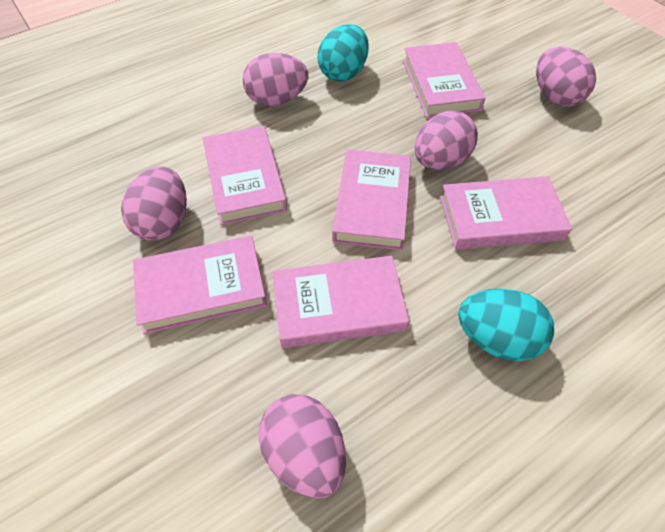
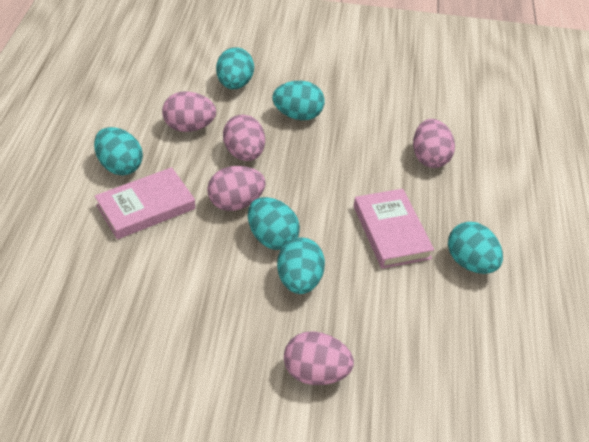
pink book: [133,236,267,334] [203,126,287,225] [273,256,409,348] [332,149,411,250] [403,42,485,118] [440,176,572,250] = 6 -> [95,167,195,239] [354,189,434,269] = 2
turquoise egg: [318,24,369,82] [458,289,554,361] = 2 -> [94,127,143,175] [216,47,254,89] [248,197,300,250] [272,81,325,120] [277,237,325,294] [448,222,503,274] = 6

